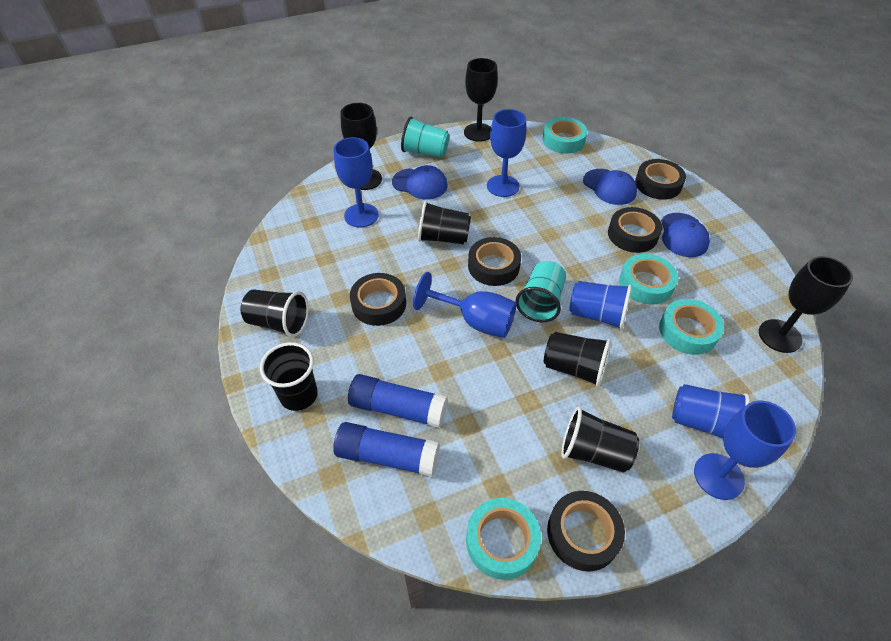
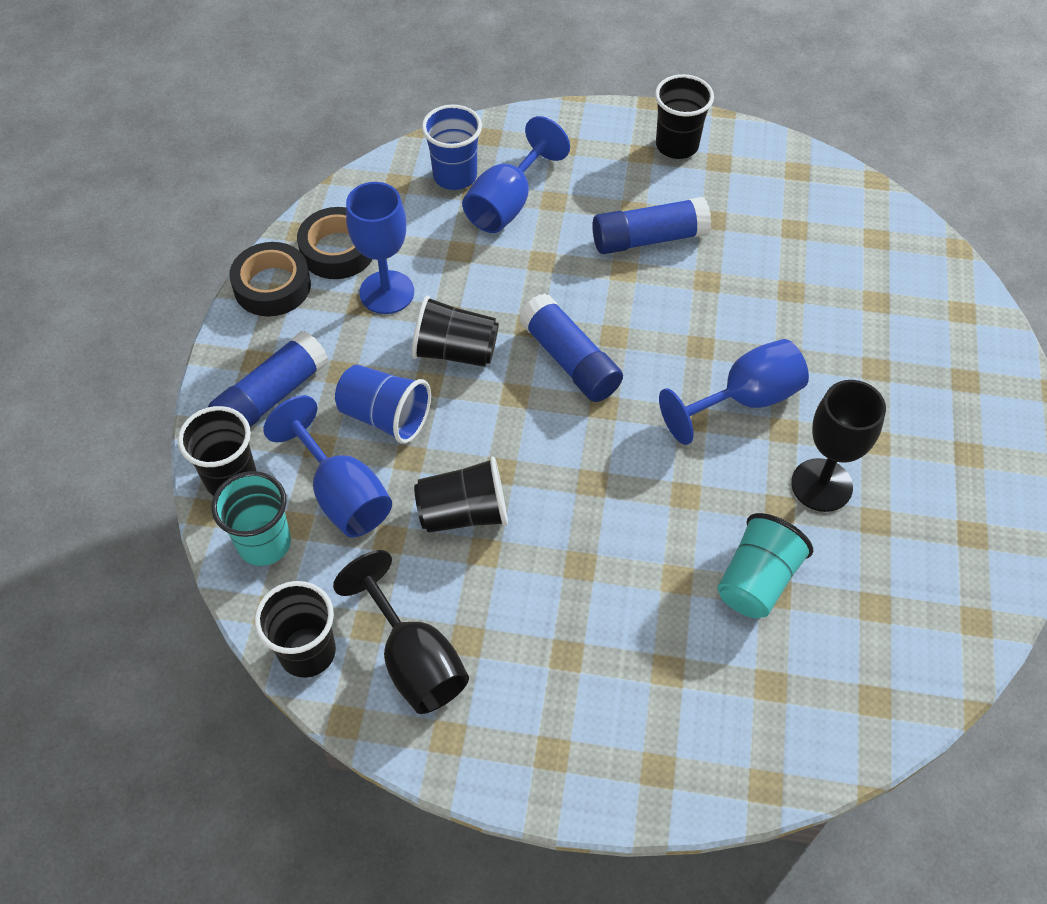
black goblet: [341,103,382,190] [464,58,498,142] [759,256,853,353] = 3 -> [333,550,469,714] [791,380,886,512] = 2
black tape: [350,273,406,326] [468,237,521,286] [547,491,625,572] [608,207,662,253] [635,159,686,200] = 5 -> [229,242,311,316] [297,207,373,279] = 2
blue cap: [392,165,448,200] [583,169,637,205] [661,213,710,257] = 3 -> none = 0
blue glue stick: [333,422,440,477] [348,374,448,428] = 2 -> [208,331,328,427] [519,294,623,402] [592,197,711,254] = 3
turquoise tape: [466,498,541,580] [543,117,587,154] [619,254,678,305] [659,299,724,355] = 4 -> none = 0

